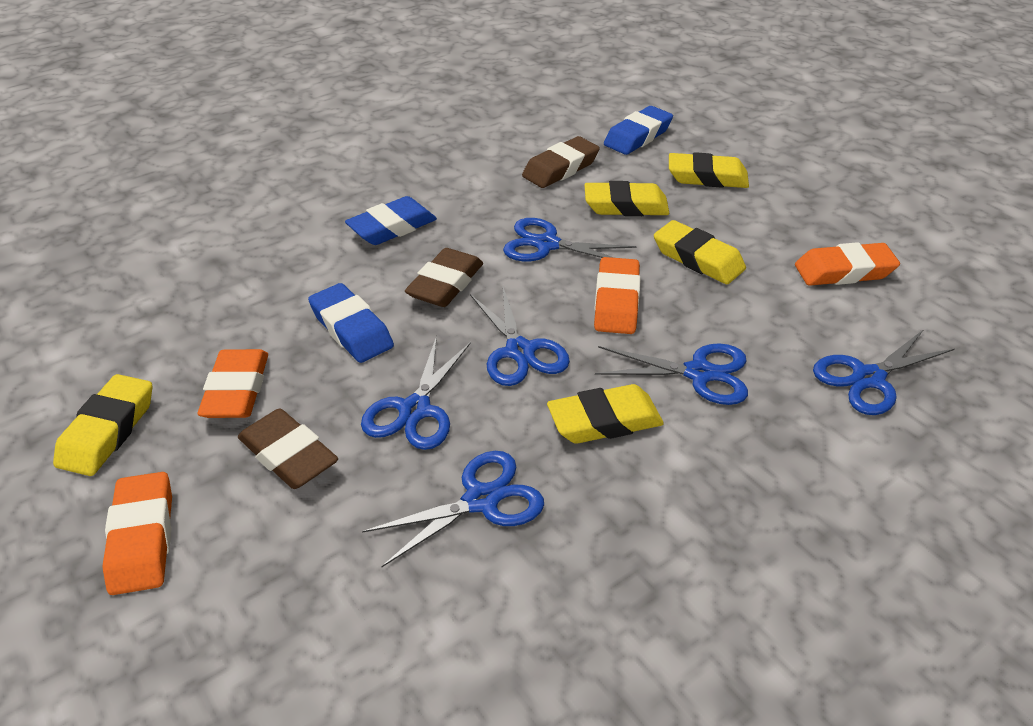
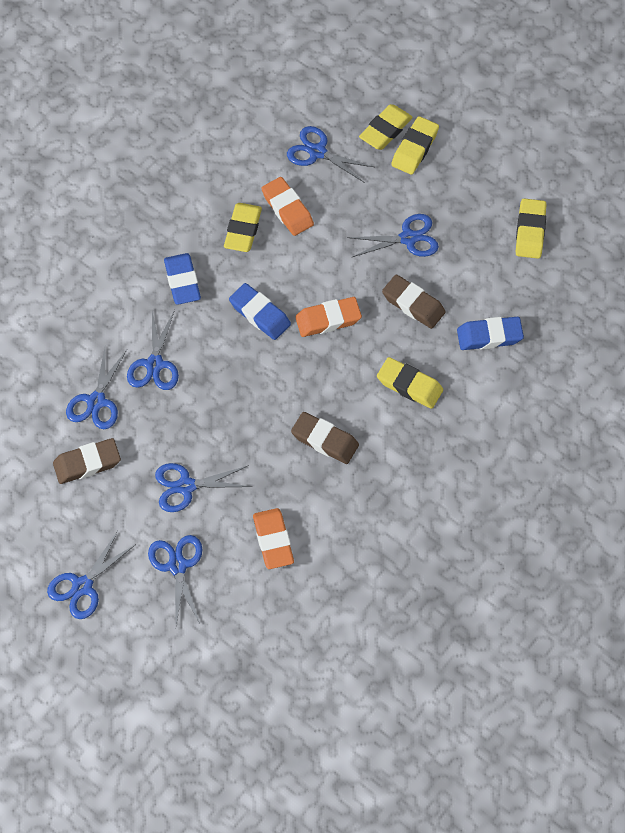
blue scissors: [361,336,471,450] [362,451,544,567] [470,287,570,386] [503,218,637,261] [595,343,748,405] [813,329,955,415] = 6 -> [47,531,136,619] [66,348,127,429] [127,310,179,390] [148,535,202,625] [155,463,252,512] [287,126,374,183] [347,214,439,257] = 7
orange eraser: [102,472,172,595] [197,349,268,418] [594,257,641,334] [795,242,900,286] = 4 -> [253,508,294,569] [261,177,314,236] [295,297,362,337] = 3

